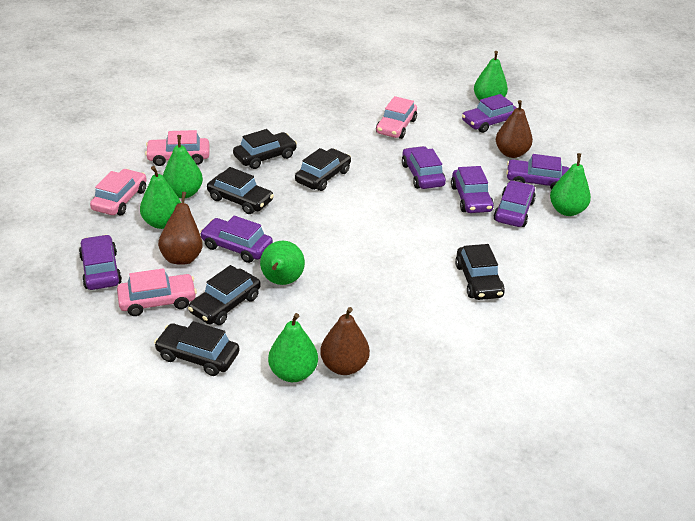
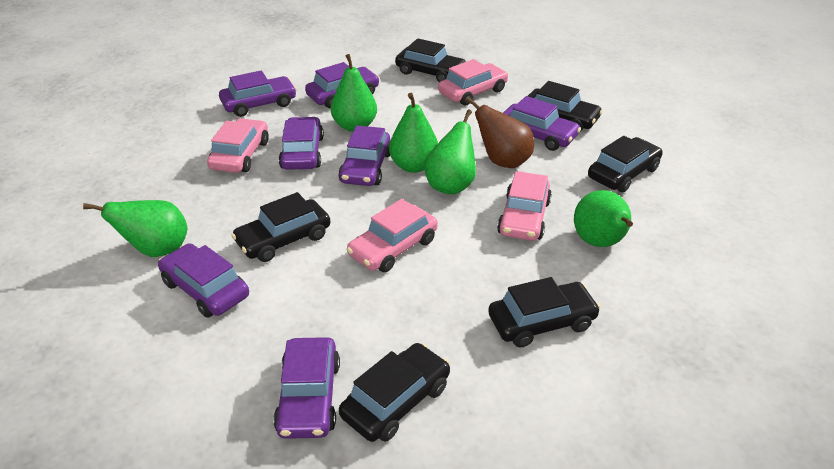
brown pear: [158,192,202,265] [320,307,370,375] [496,100,533,158] = 3 -> [466,97,534,168] = 1
green pear: [140,166,181,229] [163,135,203,198] [260,241,305,285] [268,313,318,382] [474,51,508,101] [550,153,591,216] = 6 -> [83,200,187,257] [331,54,377,132] [389,93,438,173] [424,110,476,194] [574,190,633,247] = 5

